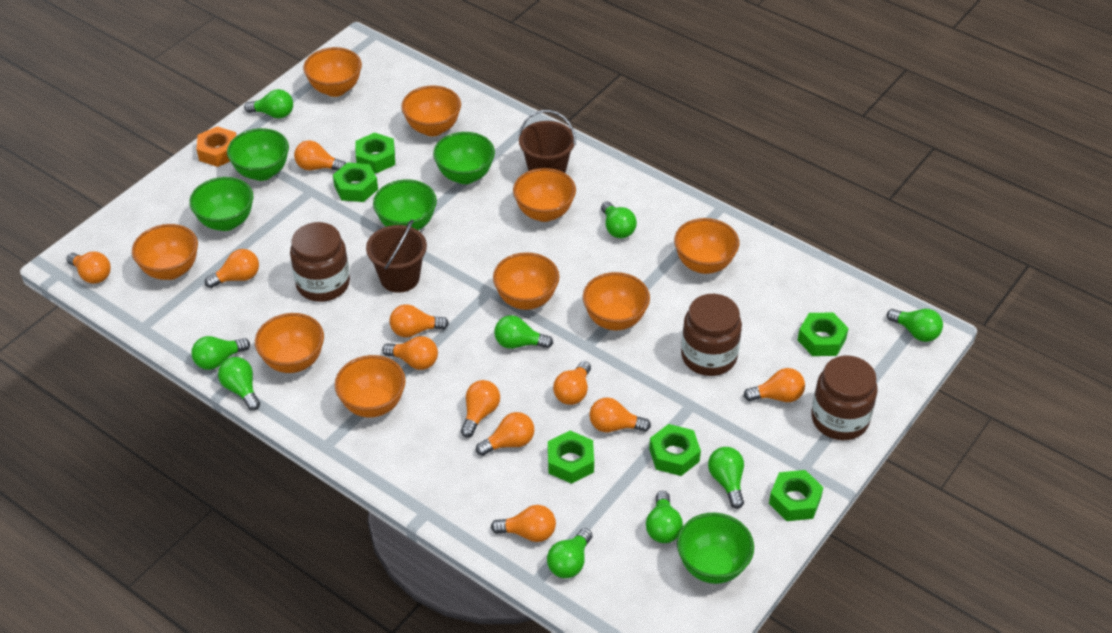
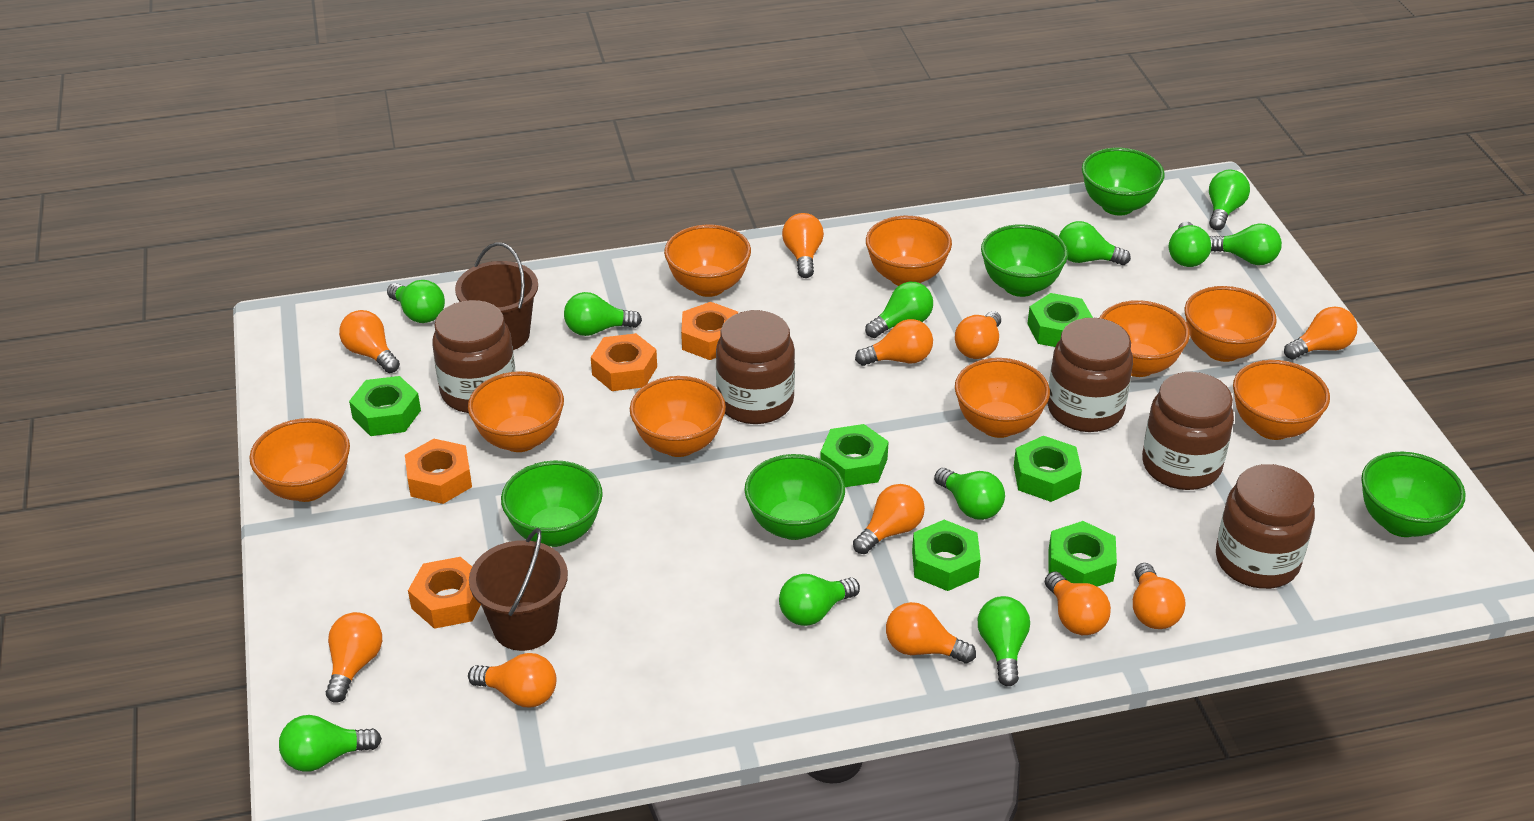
brown jar: [290,222,350,302] [681,294,742,376] [811,356,877,440] = 3 -> [432,300,516,413] [716,310,795,424] [1047,318,1133,432] [1142,372,1234,490] [1216,464,1315,589] = 5
green light bulb: [192,336,250,370] [218,357,260,411] [244,89,293,119] [494,315,553,349] [547,528,592,578] [601,201,637,238] [646,491,683,543] [708,447,744,509] [887,309,943,342] = 9 -> [279,715,382,772] [387,280,445,323] [564,292,642,336] [779,574,860,626] [865,282,933,338] [934,468,1005,520] [978,596,1030,686] [1059,221,1131,265] [1169,221,1211,267] [1209,170,1250,230] [1209,224,1282,265] = 11
orange nut: [197,126,237,167] = 1 -> [405,439,472,504] [408,557,481,629] [591,333,657,391] [681,302,738,360] = 4

